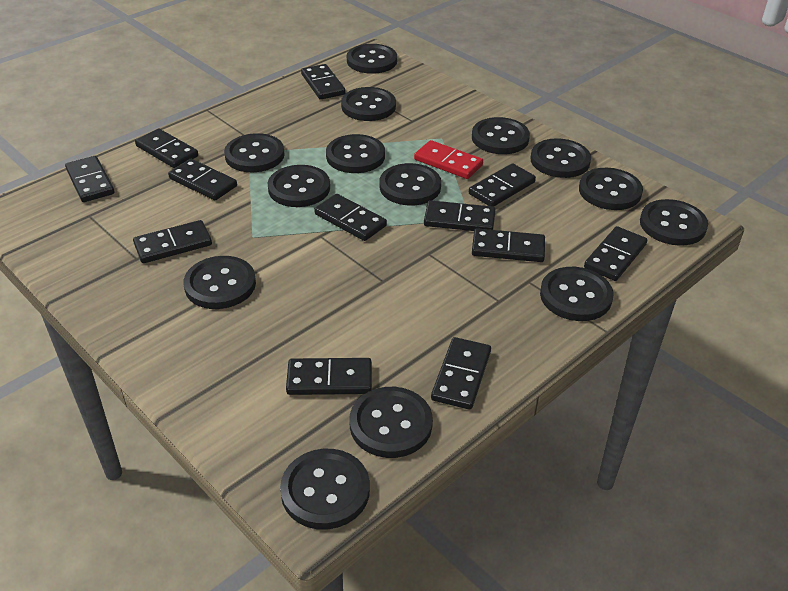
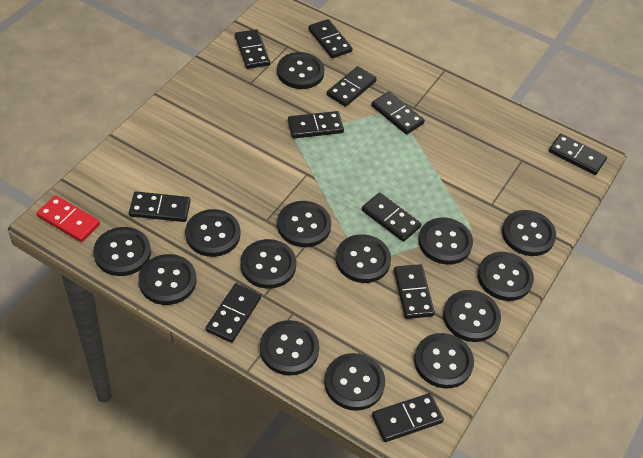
black domino: [65,156,115,202] [133,220,212,263] [135,128,198,168] [168,159,237,200] [286,358,372,395] [301,64,345,100] [314,194,387,241] [424,200,496,231] [431,337,491,410] [469,163,536,207] [472,228,545,262] [584,226,647,281] = 12 -> [129,192,191,222] [206,283,261,343] [235,29,270,69] [288,111,344,139] [308,19,353,58] [327,66,377,107] [362,193,421,242] [371,92,425,134] [372,393,444,442] [394,264,435,319] [549,134,607,175] = 11

